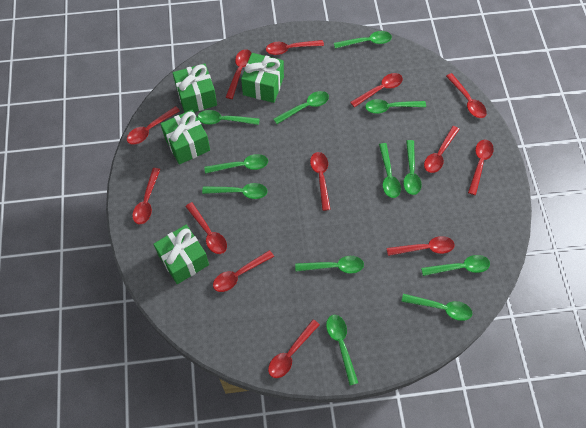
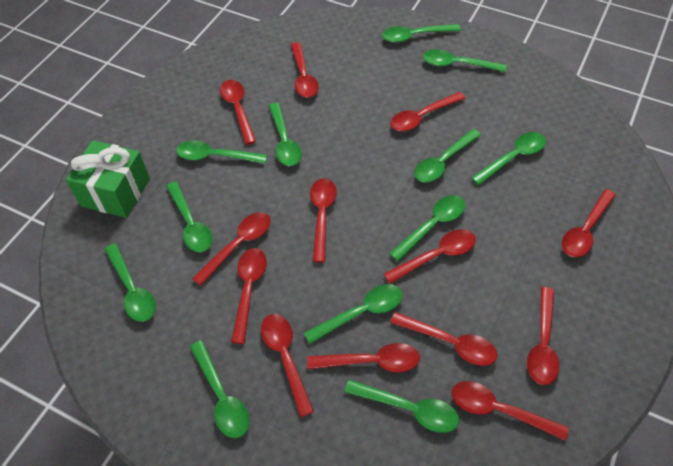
green gift: [153,225,209,284] [161,110,210,165] [173,63,217,113] [241,53,284,103] = 4 -> [66,140,150,218] = 1

